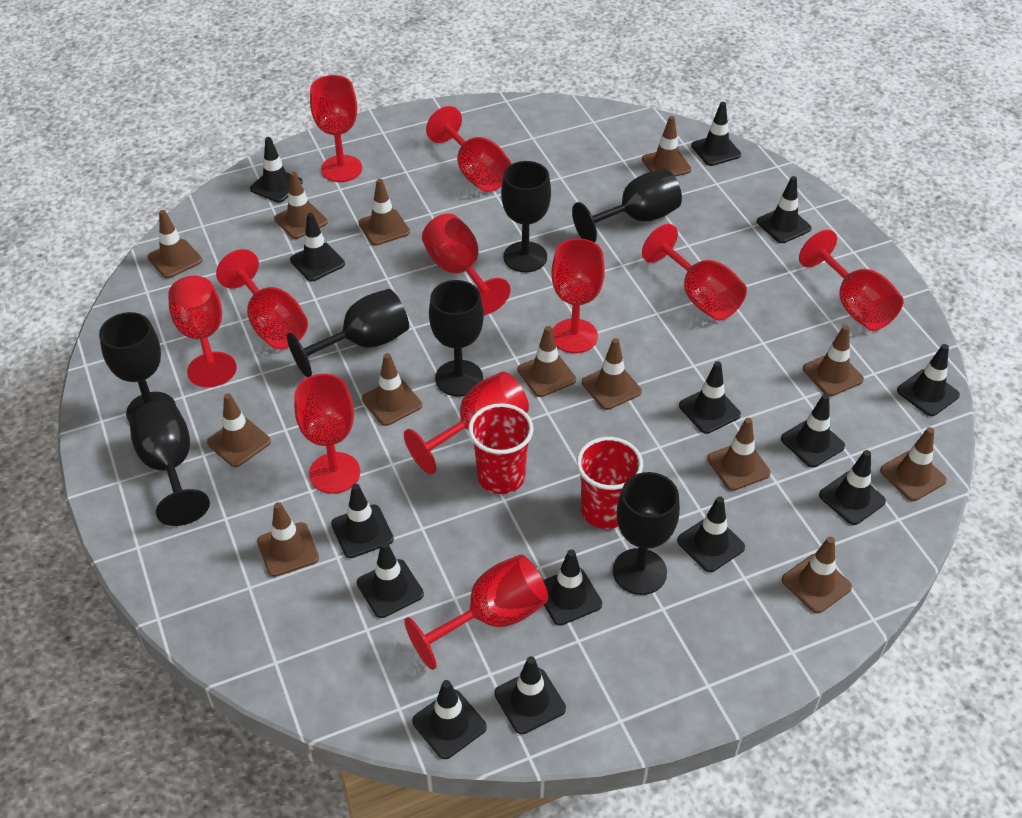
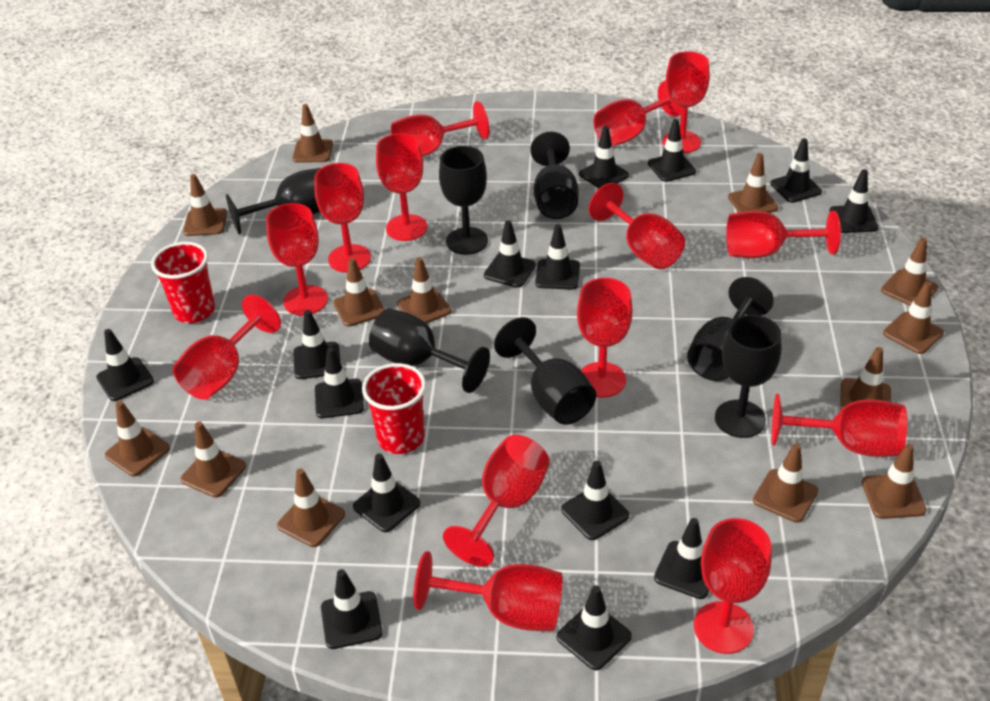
red goblet: [168,276,237,387] [216,249,308,349] [294,374,360,494] [310,75,362,182] [404,372,529,474] [404,555,548,670] [422,214,510,315] [426,106,511,192] [552,238,605,353] [642,224,747,321] [799,230,904,331] = 11 -> [173,295,281,400] [266,203,328,316] [314,163,371,272] [376,134,427,241] [391,101,489,157] [413,551,562,631] [443,435,550,567] [577,278,632,398] [589,183,685,269] [593,80,682,146] [662,51,710,153] [694,518,772,654] [726,211,841,258] [772,394,907,457] = 14

